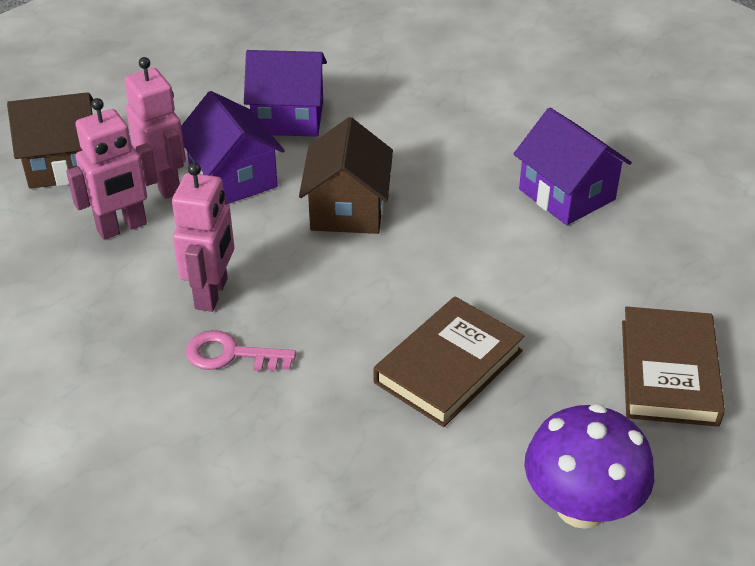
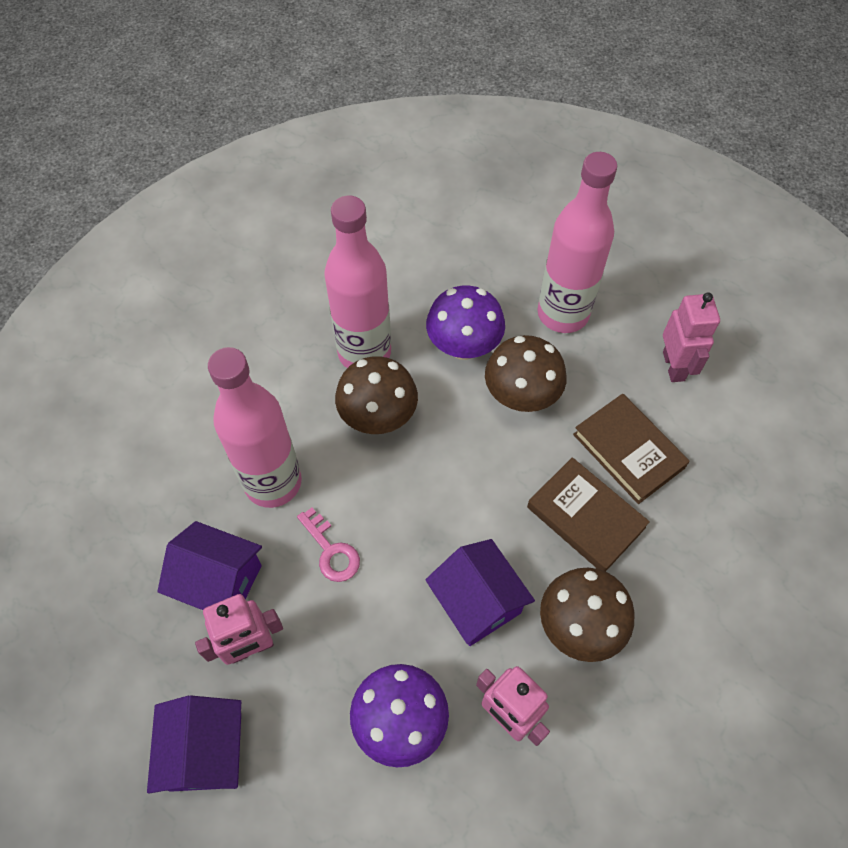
brown house: [7,92,93,189] [299,117,393,234] = 2 -> none = 0
brown mushroom: none = 0 -> [335,356,418,434] [485,335,567,412] [540,568,634,662] = 3
pink bottle: none = 0 -> [208,347,302,508] [324,195,391,368] [537,152,617,333] = 3
purple mushroom: [524,404,654,529] = 1 -> [350,664,449,767] [426,285,505,360] = 2

